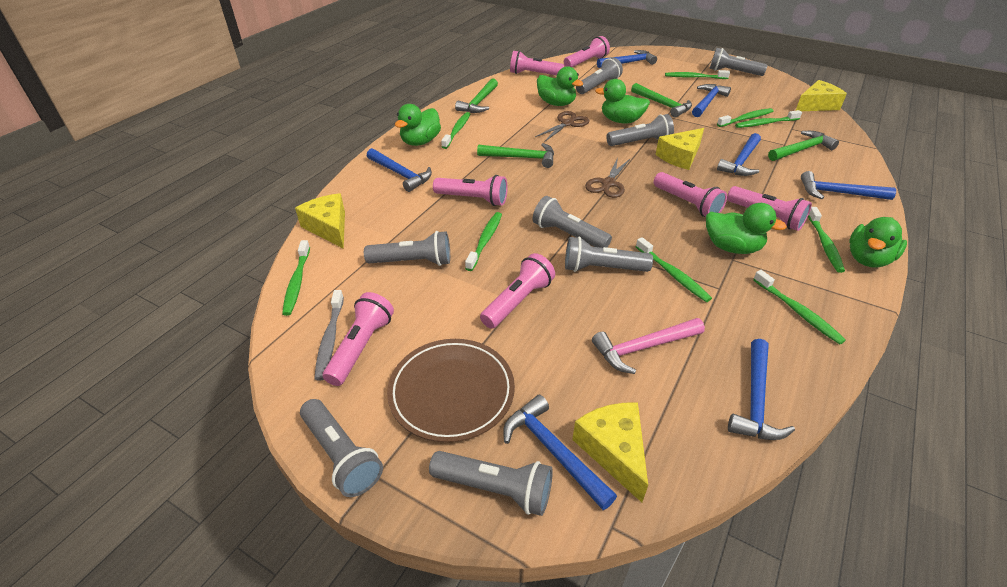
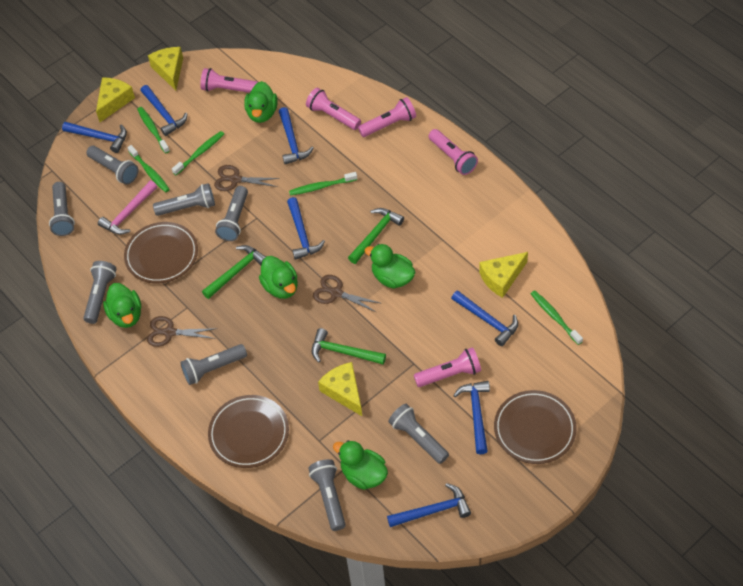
brown plate: [387,339,515,442] = 1 -> [124,222,198,283] [208,395,289,468] [494,390,577,464] = 3
brown scissors: [535,111,589,142] [585,157,630,198] = 2 -> [147,316,217,347] [214,165,280,191] [313,275,380,312] = 3
green hammer: [455,79,498,113] [477,143,554,168] [631,83,692,118] [768,131,839,161] = 4 -> [202,245,266,299] [312,328,386,364] [348,208,404,264] = 3
green toothbrush: [282,240,310,316] [441,112,470,149] [465,212,502,271] [636,237,712,302] [665,70,730,79] [717,108,773,127] [735,110,802,128] [753,270,846,344] [808,207,845,273] = 9 -> [127,145,170,192] [137,107,170,154] [172,131,224,175] [289,172,357,196] [531,290,583,345] = 5
grey toothbrush: [314,290,344,381] = 1 -> none = 0
pink flashlight: [323,292,394,386] [433,175,508,206] [480,253,555,329] [510,51,564,75] [564,36,610,67] [654,172,727,217] [727,186,812,231] = 7 -> [200,68,258,93] [306,88,361,130] [358,97,416,137] [414,347,481,387] [429,129,478,175] = 5

